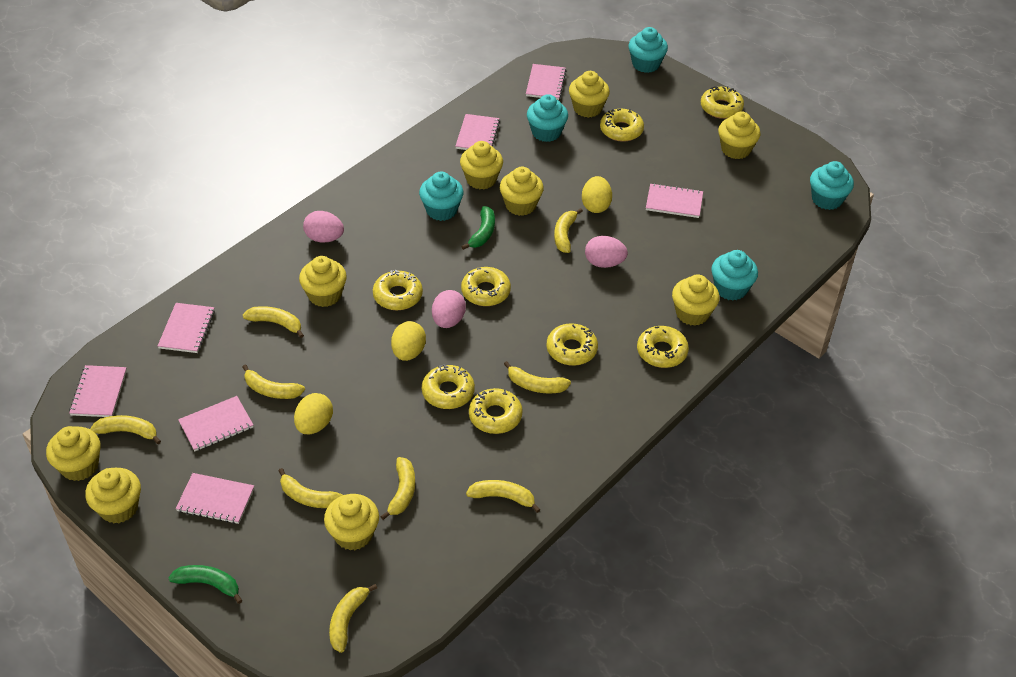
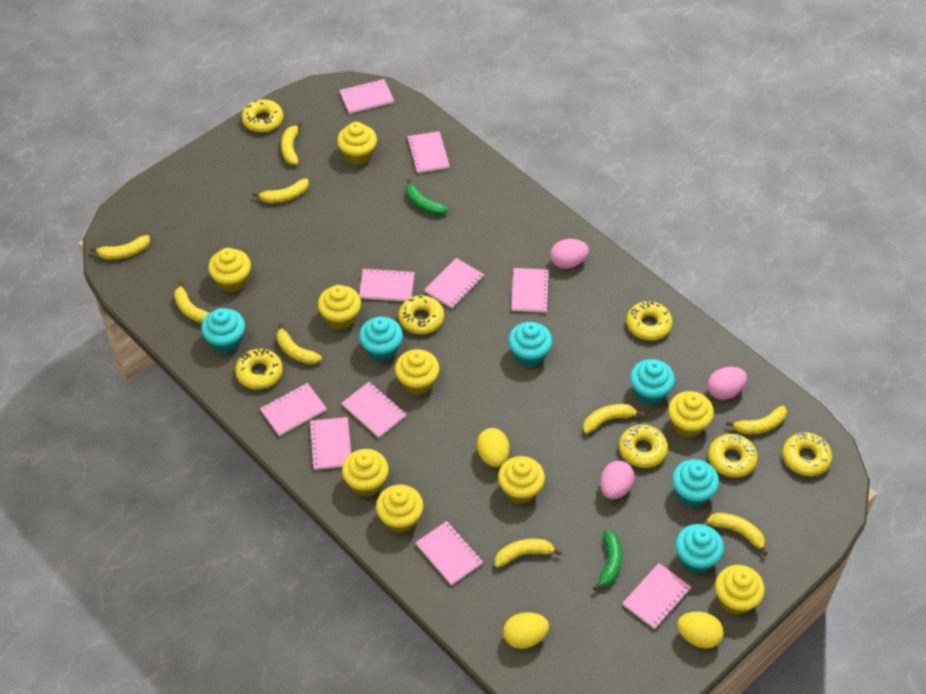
pink notebook: [69,365,127,417] [158,303,215,353] [176,473,254,524] [178,396,253,451] [455,114,500,150] [526,64,566,100] [646,183,703,218] = 7 -> [260,383,327,436] [309,417,351,470] [339,79,394,114] [341,382,407,438] [359,268,415,301] [407,131,450,173] [415,521,483,586] [424,258,484,309] [511,268,550,313] [622,563,691,629] = 10
turquoise cupcake: [419,171,464,221] [527,94,568,142] [629,27,668,73] [711,250,758,301] [810,161,854,210] = 5 -> [201,308,245,353] [359,317,403,362] [508,322,552,367] [630,359,675,405] [672,459,719,507] [675,524,724,573] = 6
yellow donut: [373,270,423,310] [422,365,475,409] [461,267,511,306] [469,388,523,434] [547,323,598,366] [600,109,644,142] [637,326,689,368] [701,86,744,119] = 8 -> [235,349,283,390] [242,99,283,132] [398,295,444,334] [619,424,668,468] [626,301,673,340] [708,434,758,478] [782,432,832,476] = 7

